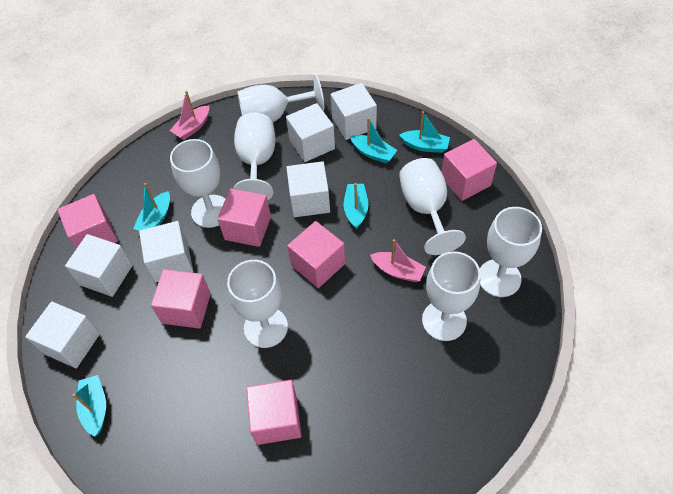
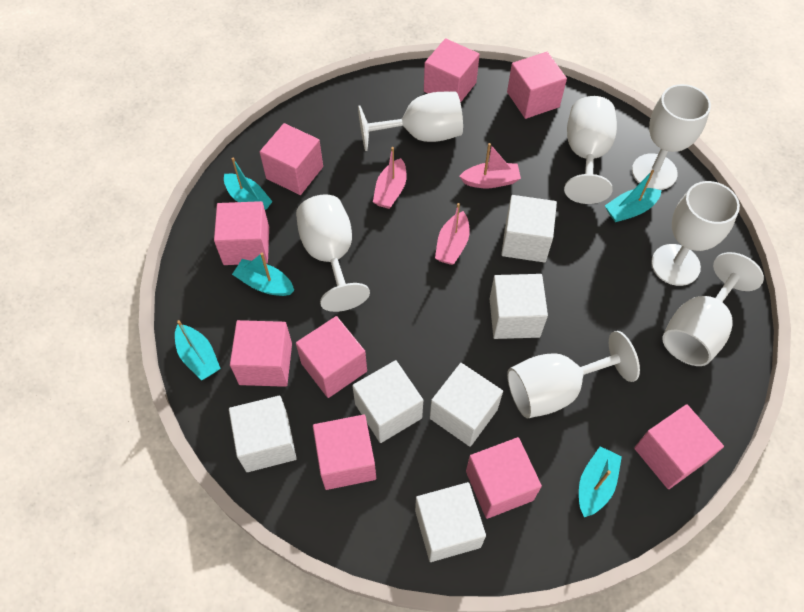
pink boat: [170,91,209,140] [370,239,426,282] = 2 -> [373,147,407,209] [435,203,470,265] [459,143,521,188] = 3
pink cube: [57,194,118,249] [151,269,211,329] [217,189,271,247] [246,380,301,445] [287,221,345,288] [441,139,497,201] = 6 -> [214,201,269,265] [230,320,292,387] [260,123,323,195] [296,316,367,398] [313,415,376,490] [424,38,480,103] [466,437,542,519] [507,52,567,119] [634,404,724,489] = 9

